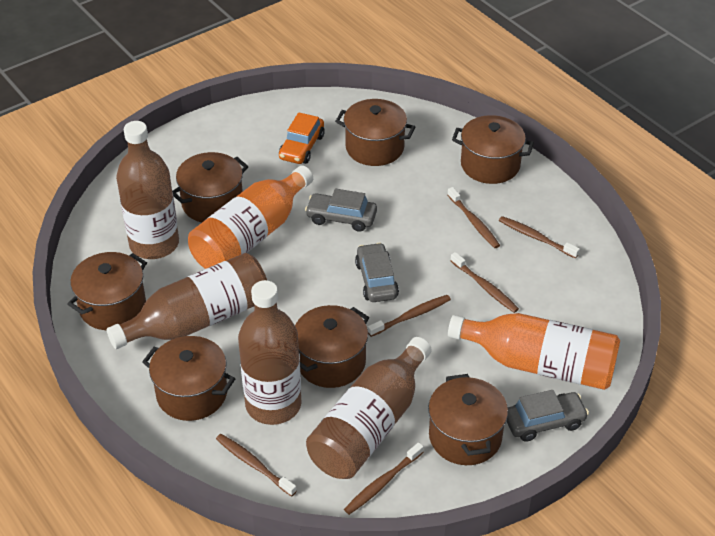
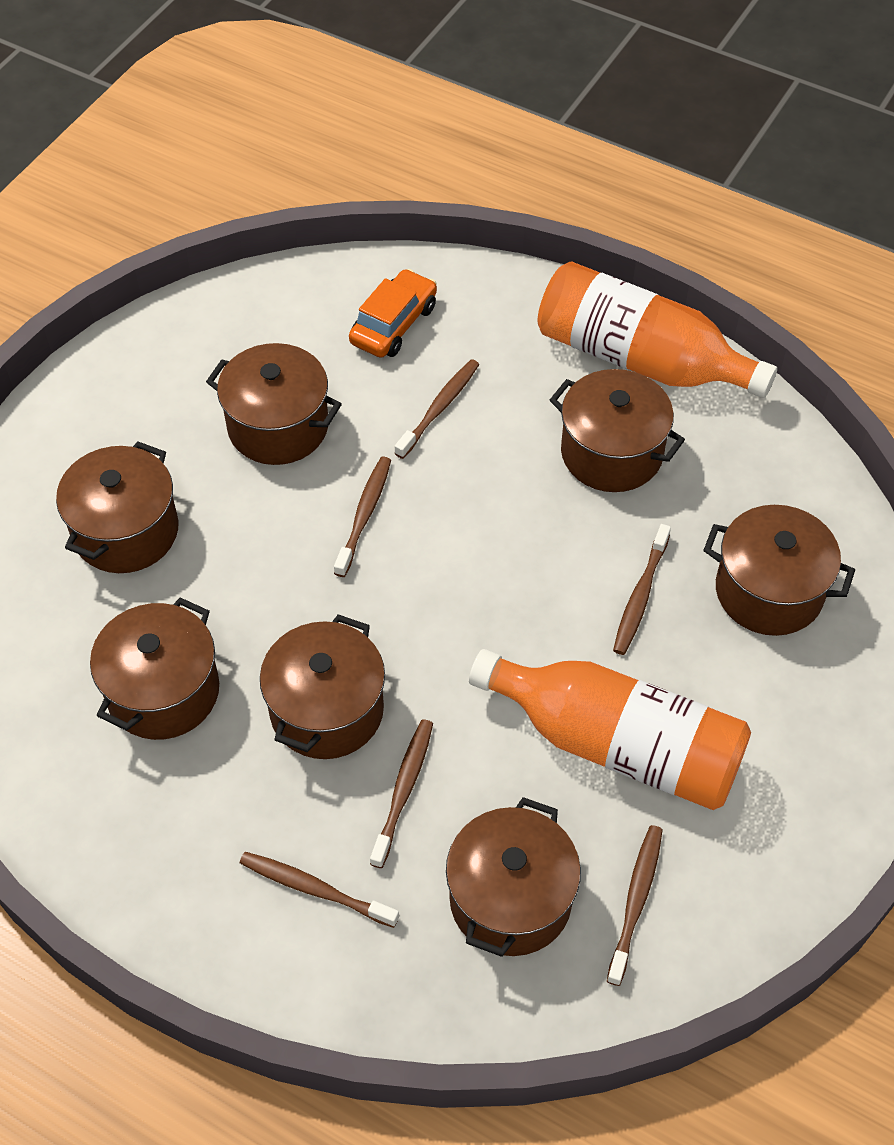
brown bottle: [107,253,267,349] [116,121,179,259] [238,280,302,425] [306,337,432,479] = 4 -> none = 0
grey car: [305,189,377,232] [355,243,399,302] [506,390,589,442] = 3 -> none = 0

